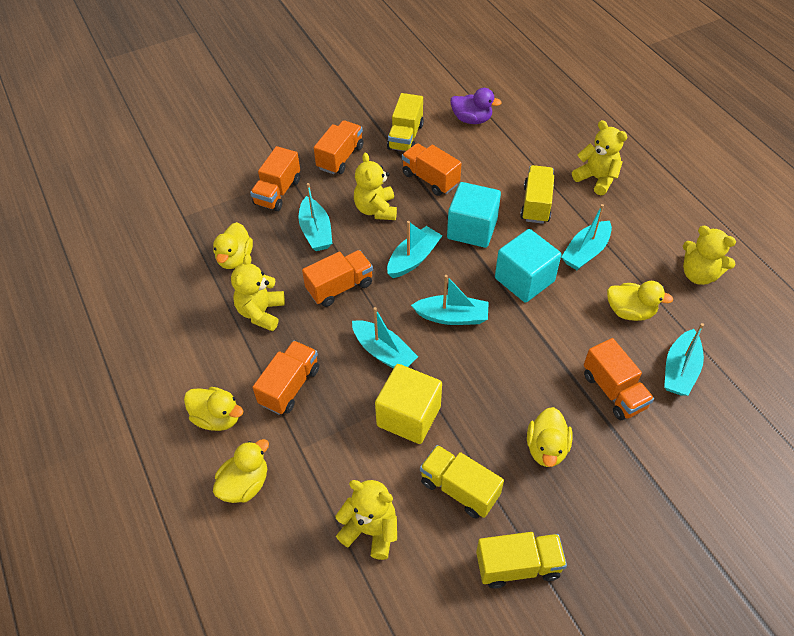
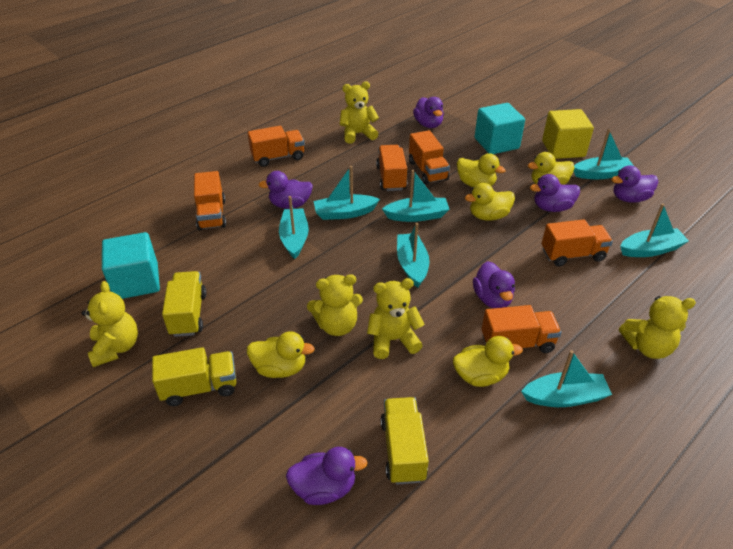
purple duck: [451,88,502,124] = 1 -> [259,171,313,209] [286,447,368,505] [413,97,444,128] [473,261,515,308] [530,174,580,212] [612,165,658,203] = 6
turquoise boat: [298,183,332,251] [352,307,418,369] [387,221,442,278] [411,275,489,325] [561,204,612,270] [664,323,704,396] = 6 -> [279,196,309,259] [313,166,380,220] [382,170,450,222] [397,223,429,288] [521,350,612,407] [574,129,634,179] [620,203,689,257] = 7
yellow truck: [387,93,424,151] [420,445,504,519] [476,532,567,589] [520,165,554,224] = 4 -> [152,347,237,406] [162,271,207,337] [380,397,429,484] = 3

